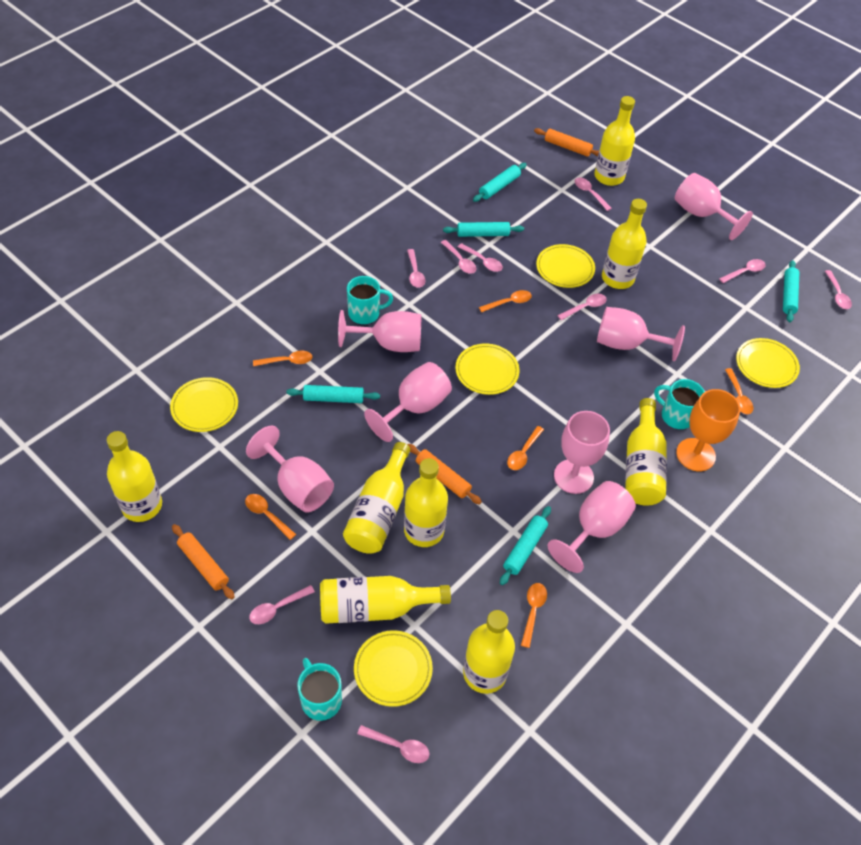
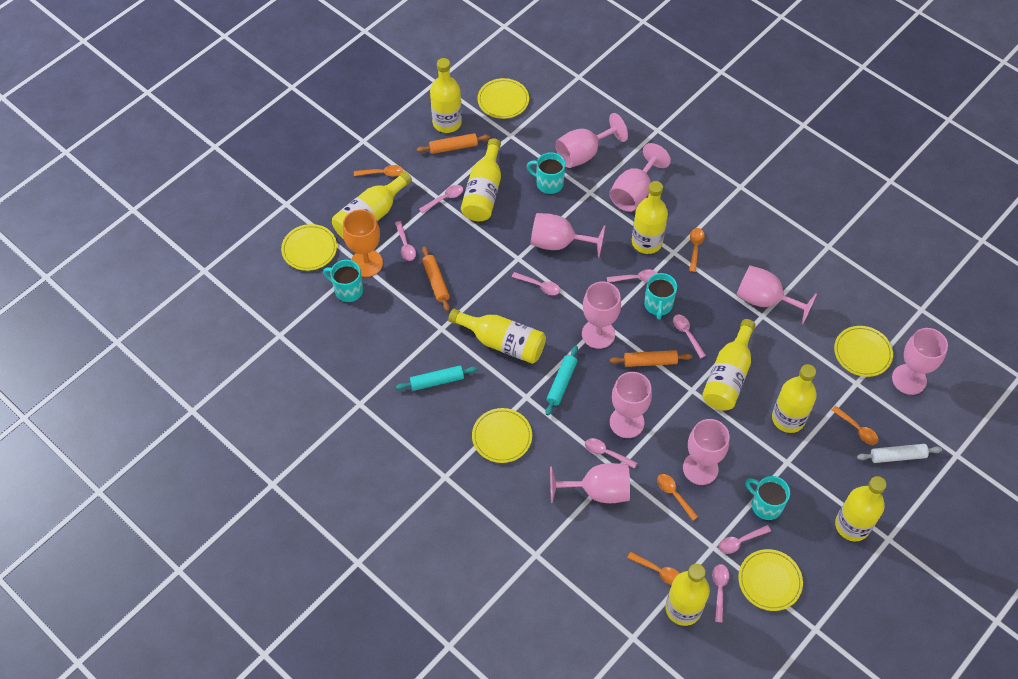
orange spoon: [245,494,296,540] [253,351,313,366] [479,290,532,312] [507,426,544,470] [521,583,547,648] [725,368,753,414] = 6 -> [354,165,403,176] [627,552,680,585] [657,474,698,521] [689,228,705,272] [832,406,878,445] = 5
pink goblet: [246,426,334,513] [338,310,421,352] [364,362,452,442] [548,481,636,573] [554,411,610,494] [597,307,685,361] [675,173,753,240] = 7 -> [531,213,605,258] [550,463,630,503] [555,113,628,168] [582,282,621,349] [609,143,671,212] [610,372,652,438] [683,419,729,485] [736,265,817,324] [892,328,948,395] = 9
pink spoon: [249,585,315,624] [357,725,430,763] [407,249,425,288] [441,240,476,274] [458,243,503,272] [557,294,606,320] [575,177,612,211] [719,259,766,283] [825,270,852,309] = 9 -> [395,221,416,261] [419,185,463,213] [512,272,560,295] [585,438,637,469] [607,269,657,282] [673,314,706,359] [712,564,729,622] [719,525,771,554] = 8
turquoise mug: [297,658,342,721] [347,276,393,324] [654,379,705,429] = 3 -> [323,260,363,302] [527,152,565,194] [644,273,677,320] [745,476,790,520] = 4
turquoise rolling pin: [287,385,380,403] [443,222,524,237] [473,163,527,202] [500,506,551,585] [783,260,799,323] = 5 -> [396,366,478,391] [546,346,578,416] = 2
white rolling pin: none = 0 -> [857,444,942,463] = 1
yellow bottle: [107,431,162,522] [320,576,451,624] [343,442,410,554] [404,458,448,547] [463,610,515,694] [594,96,635,186] [602,199,647,289] [625,398,667,506] = 8 -> [332,171,412,239] [430,58,462,133] [448,309,546,364] [461,138,501,221] [632,181,668,254] [665,564,710,626] [702,319,756,411] [772,364,817,433] [835,476,886,541] = 9

